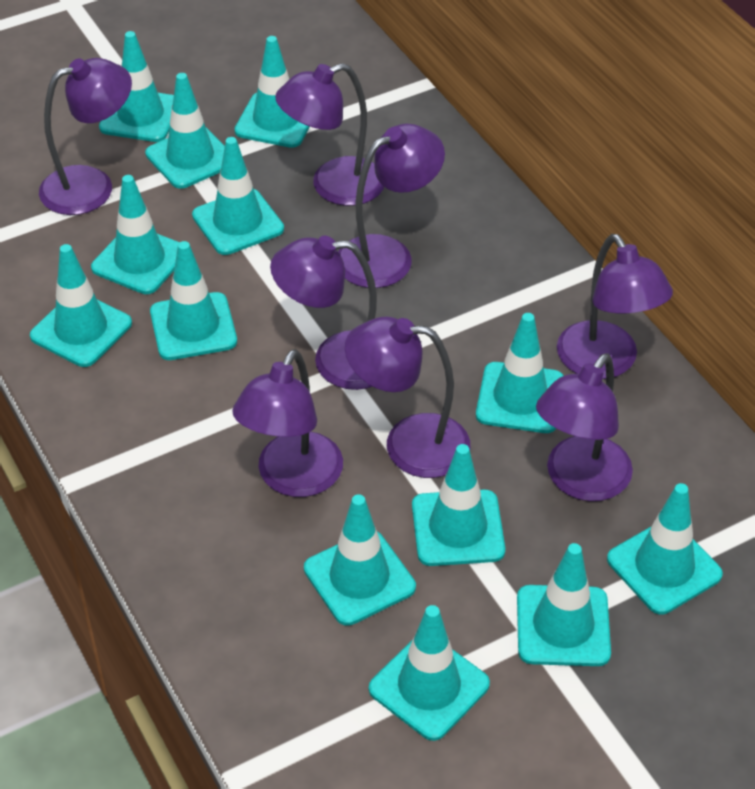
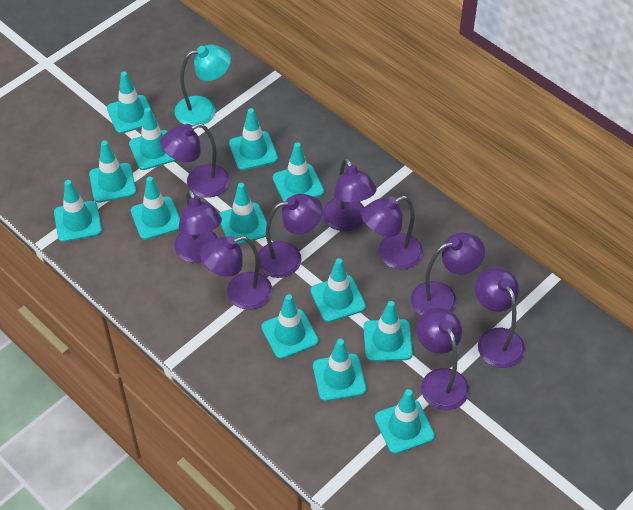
purple lamp: [39,58,132,215] [232,349,343,497] [270,236,377,390] [275,63,384,206] [338,124,445,288] [345,317,470,478] [536,353,633,501] [557,234,673,379] = 8 -> [160,123,230,198] [174,189,222,263] [200,236,272,310] [258,194,323,278] [323,158,376,231] [361,196,423,269] [411,233,485,316] [417,307,469,410] [475,267,525,368] = 9
turquoise lamp: none = 0 -> [175,45,231,126] = 1

